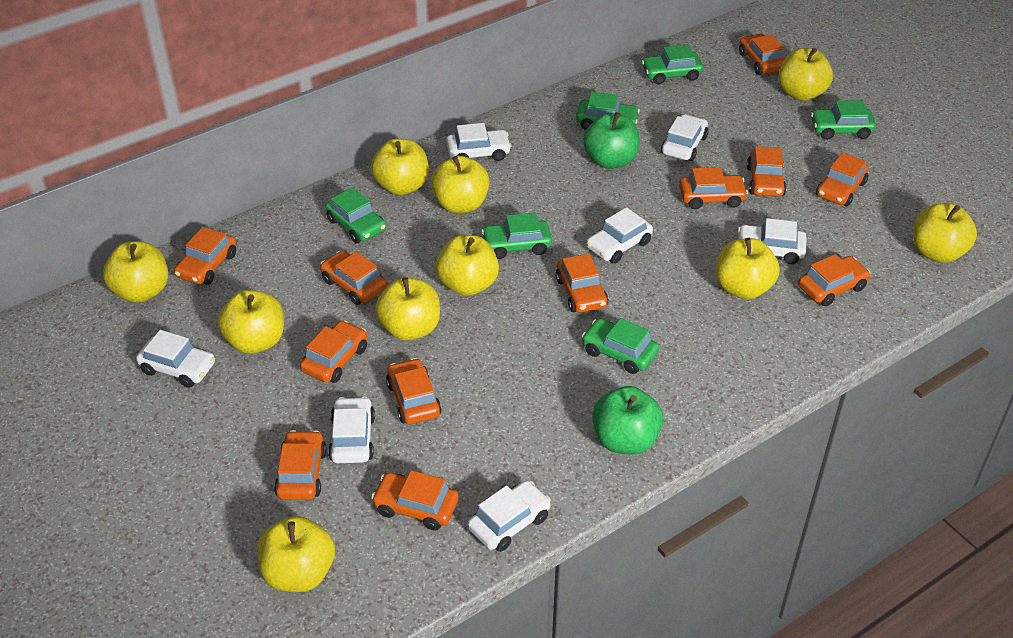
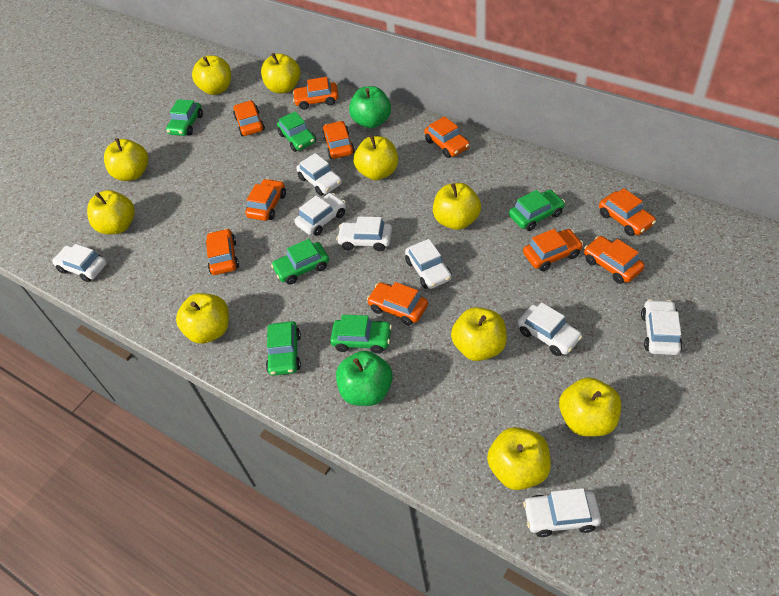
orange car: [174,227,236,285] [274,430,327,500] [300,320,367,383] [320,250,387,305] [371,470,459,531] [386,358,442,424] [556,254,608,313] [679,167,748,209] [739,34,785,75] [747,146,787,196] [798,254,870,306] [816,152,869,206] = 12 -> [206,229,239,275] [233,101,265,136] [245,179,286,221] [293,77,338,110] [322,121,355,159] [367,282,428,325] [424,116,470,158] [523,229,583,271] [584,236,645,284] [599,188,656,236] = 10
white car: [136,330,215,388] [328,396,375,463] [446,123,511,161] [468,481,551,552] [586,207,653,264] [661,114,708,161] [738,218,806,264] = 7 -> [52,244,107,282] [295,193,346,236] [296,153,342,196] [336,217,392,251] [405,239,452,289] [518,303,582,356] [523,488,601,537] [641,299,683,355] = 8

